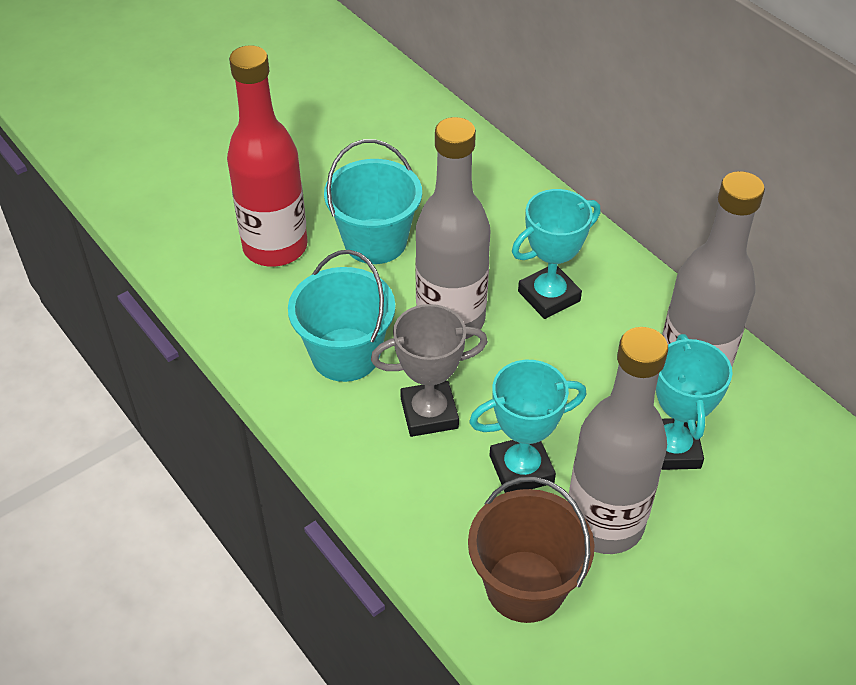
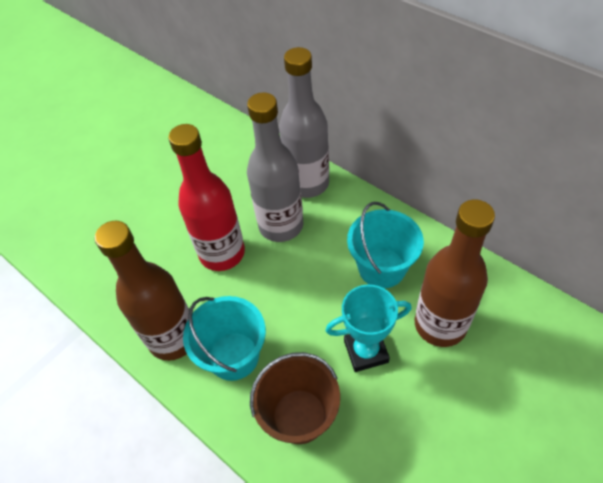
brown bottle: none = 0 -> [95,221,189,361] [415,200,495,347] = 2
grey bottle: [415,117,490,339] [569,327,668,554] [662,171,765,366] = 3 -> [247,92,303,242] [279,47,329,198] = 2
grey trophy: [371,304,488,437] = 1 -> none = 0
turquoise trophy: [469,360,586,493] [512,189,601,319] [656,334,733,470] = 3 -> [325,285,412,372] = 1

